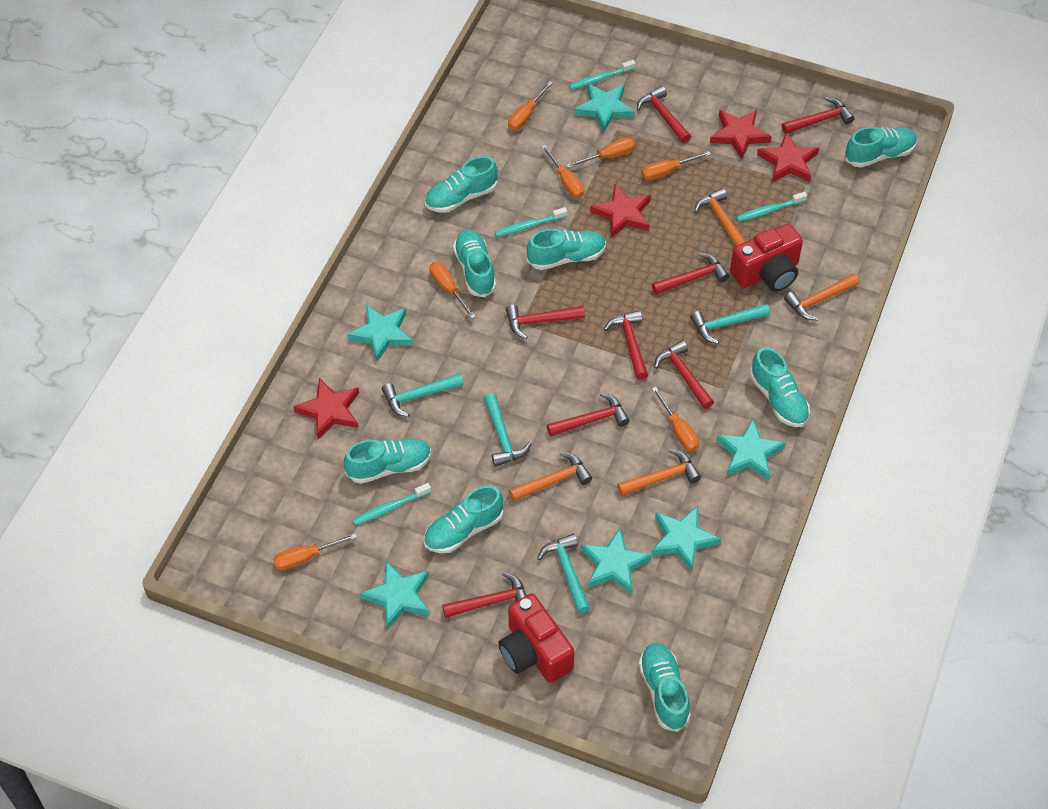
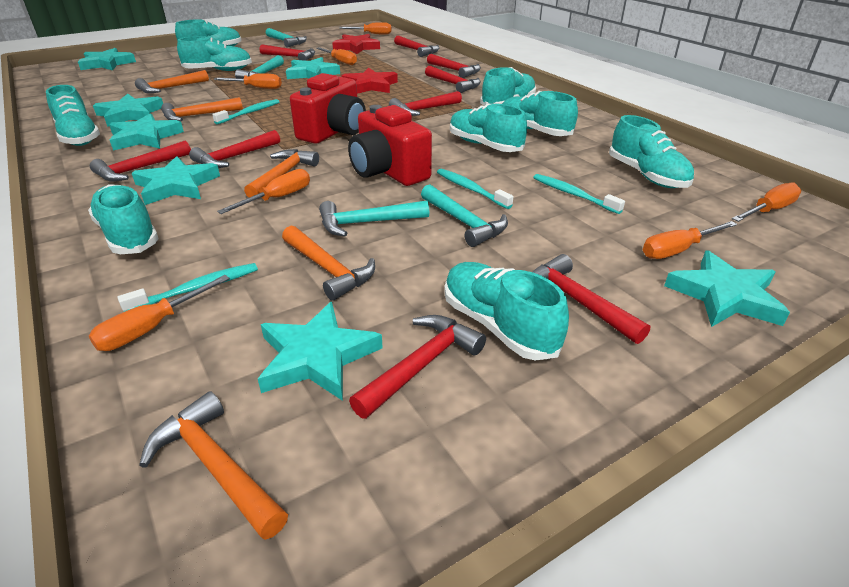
orange hammer: [509,452,592,501] [617,449,701,496] [694,188,746,246] [784,274,859,321] = 4 -> [135,70,209,94] [139,391,288,540] [161,97,243,121] [244,149,319,198] [282,226,375,301] = 5
red hammer: [442,572,526,618] [506,304,585,339] [547,393,629,437] [604,310,648,380] [637,86,691,143] [652,252,729,295] [654,340,714,409] [782,97,854,134] = 8 -> [90,141,191,182] [189,130,280,168] [260,44,315,61] [349,315,486,419] [389,91,462,116] [394,35,439,57] [425,66,481,93] [427,54,481,78] [532,254,650,344] = 9
red star: [293,378,359,439] [590,184,651,238] [710,110,772,159] [757,132,819,182] = 4 -> [332,34,380,54] [341,68,398,94] = 2
turquoise shoe: [344,439,432,484] [424,485,503,553] [425,156,498,213] [453,230,496,297] [527,229,606,270] [638,643,691,732] [750,347,810,427] [845,127,917,168] = 8 -> [46,85,100,146] [88,184,159,254] [175,19,242,46] [177,36,252,71] [444,262,569,360] [450,103,527,152] [480,67,536,106] [502,91,578,136] [609,115,694,188] = 9
turquoise star: [347,305,413,362] [360,561,430,630] [574,83,635,133] [581,528,652,595] [651,506,721,572] [716,419,786,481] = 6 -> [78,48,136,71] [93,94,163,127] [109,113,184,151] [132,156,220,205] [258,302,383,401] [286,57,340,79] [664,251,790,327] = 7

